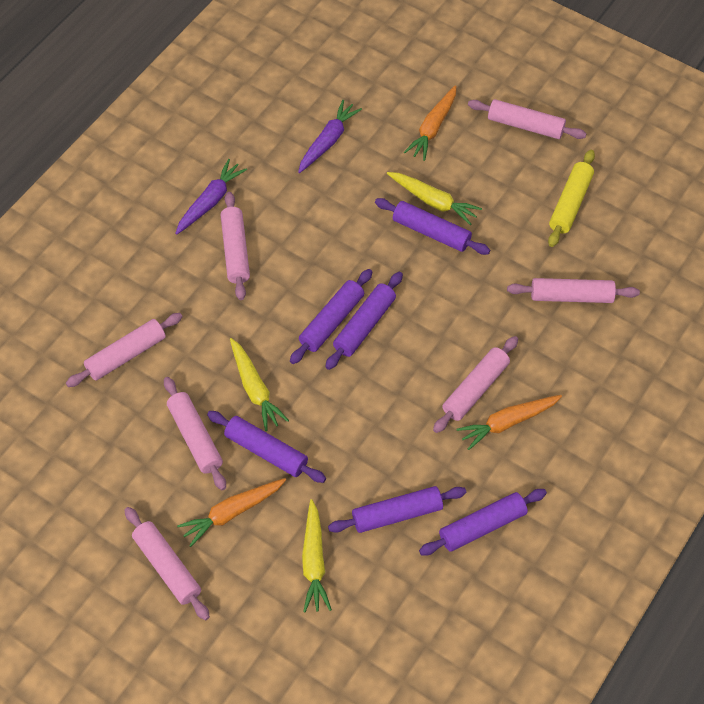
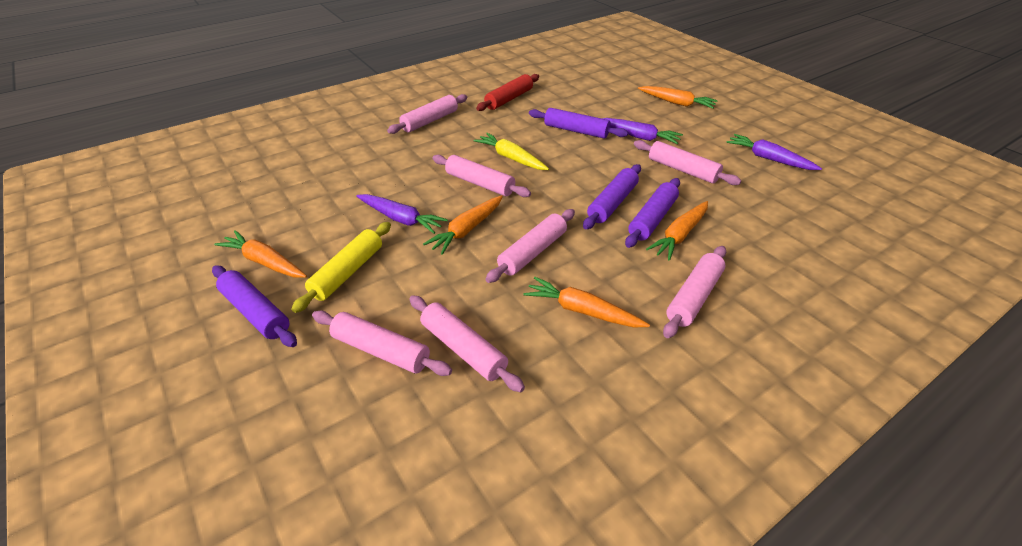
orange carrot: [177,478,286,547] [404,85,456,161] [457,395,562,450] = 3 -> [214,230,307,278] [423,195,503,255] [524,277,650,327] [638,86,718,109] [646,201,708,261] = 5
purple carrot: [175,159,247,235] [298,100,362,173] = 2 -> [356,194,448,234] [602,118,683,144] [726,134,822,170] = 3
purple rolling pin: [207,411,326,483] [290,269,372,364] [325,272,403,370] [328,486,466,533] [375,198,490,255] [419,489,547,555] = 6 -> [212,265,297,347] [529,108,628,139] [583,164,641,229] [625,178,680,248] = 4
red rolling pin: none = 0 -> [476,74,539,111] = 1
yellow carrot: [230,338,289,431] [302,499,332,612] [387,172,482,225] = 3 -> [473,133,549,170] = 1

